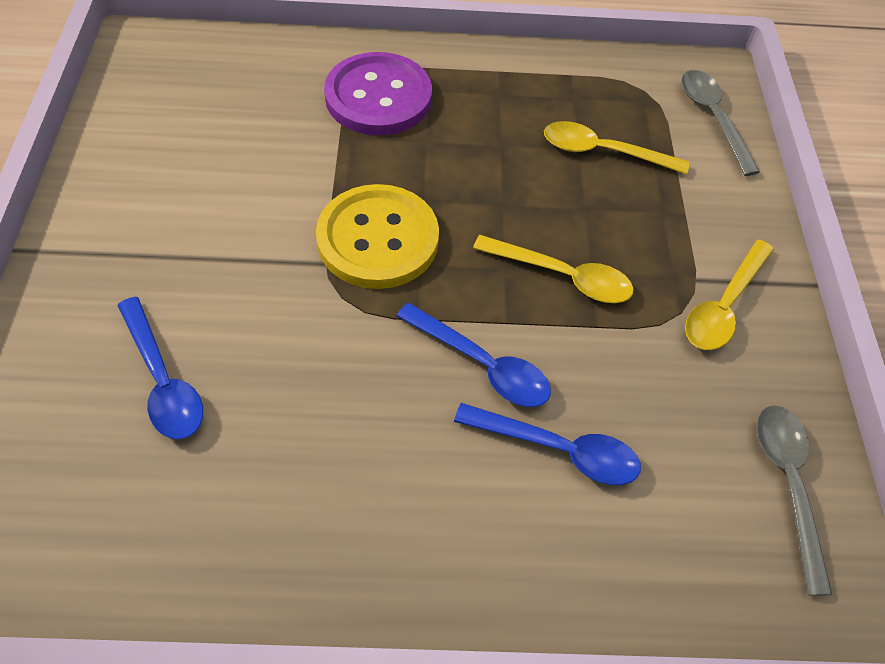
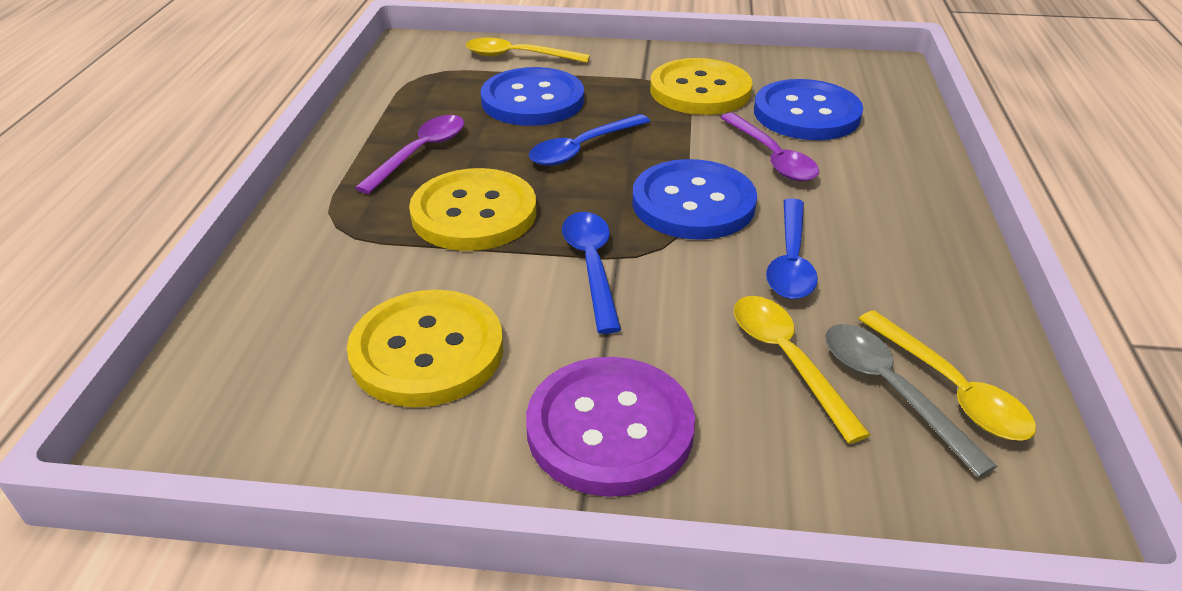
blue button: none = 0 -> [481,67,584,126] [632,159,757,240] [754,79,863,140] = 3
grey spoon: [681,70,760,176] [756,405,832,596] = 2 -> [825,324,997,478] = 1
purple spoon: none = 0 -> [355,115,464,194] [720,113,819,181] = 2
yellow button: [316,184,439,289] = 1 -> [347,290,503,407] [409,168,536,251] [650,58,752,115] = 3

